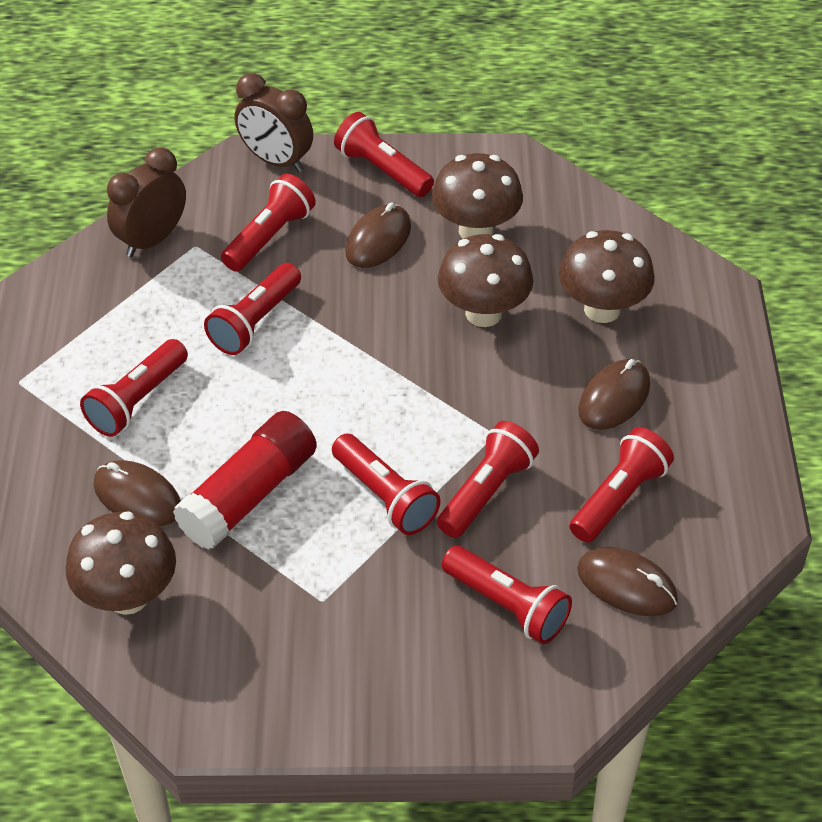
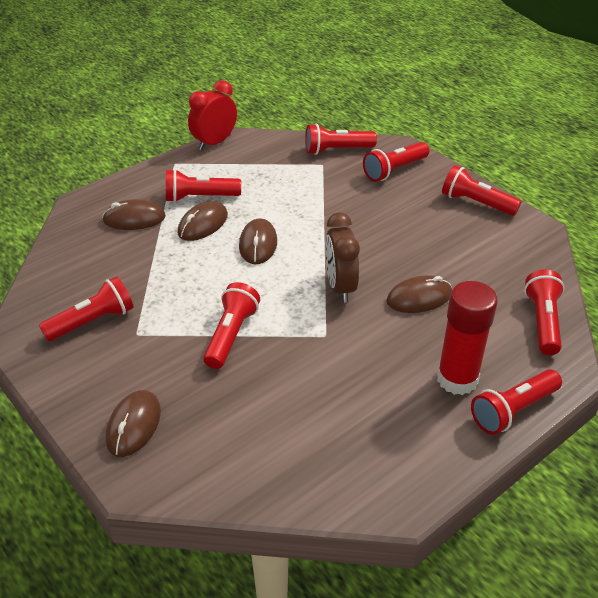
brown clock: [107,147,186,257] [234,73,313,172] = 2 -> [325,212,360,303] = 1
brown mouse: [94,460,181,526] [345,203,411,268] [577,547,678,616] [578,359,650,430] = 4 -> [102,199,166,230] [106,390,161,457] [177,201,228,241] [239,218,277,264] [386,275,452,313] = 5
brown mushroom: [65,511,176,615] [432,153,523,239] [438,234,533,327] [559,230,655,323] = 4 -> none = 0
red clock: none = 0 -> [188,80,237,150] = 1

